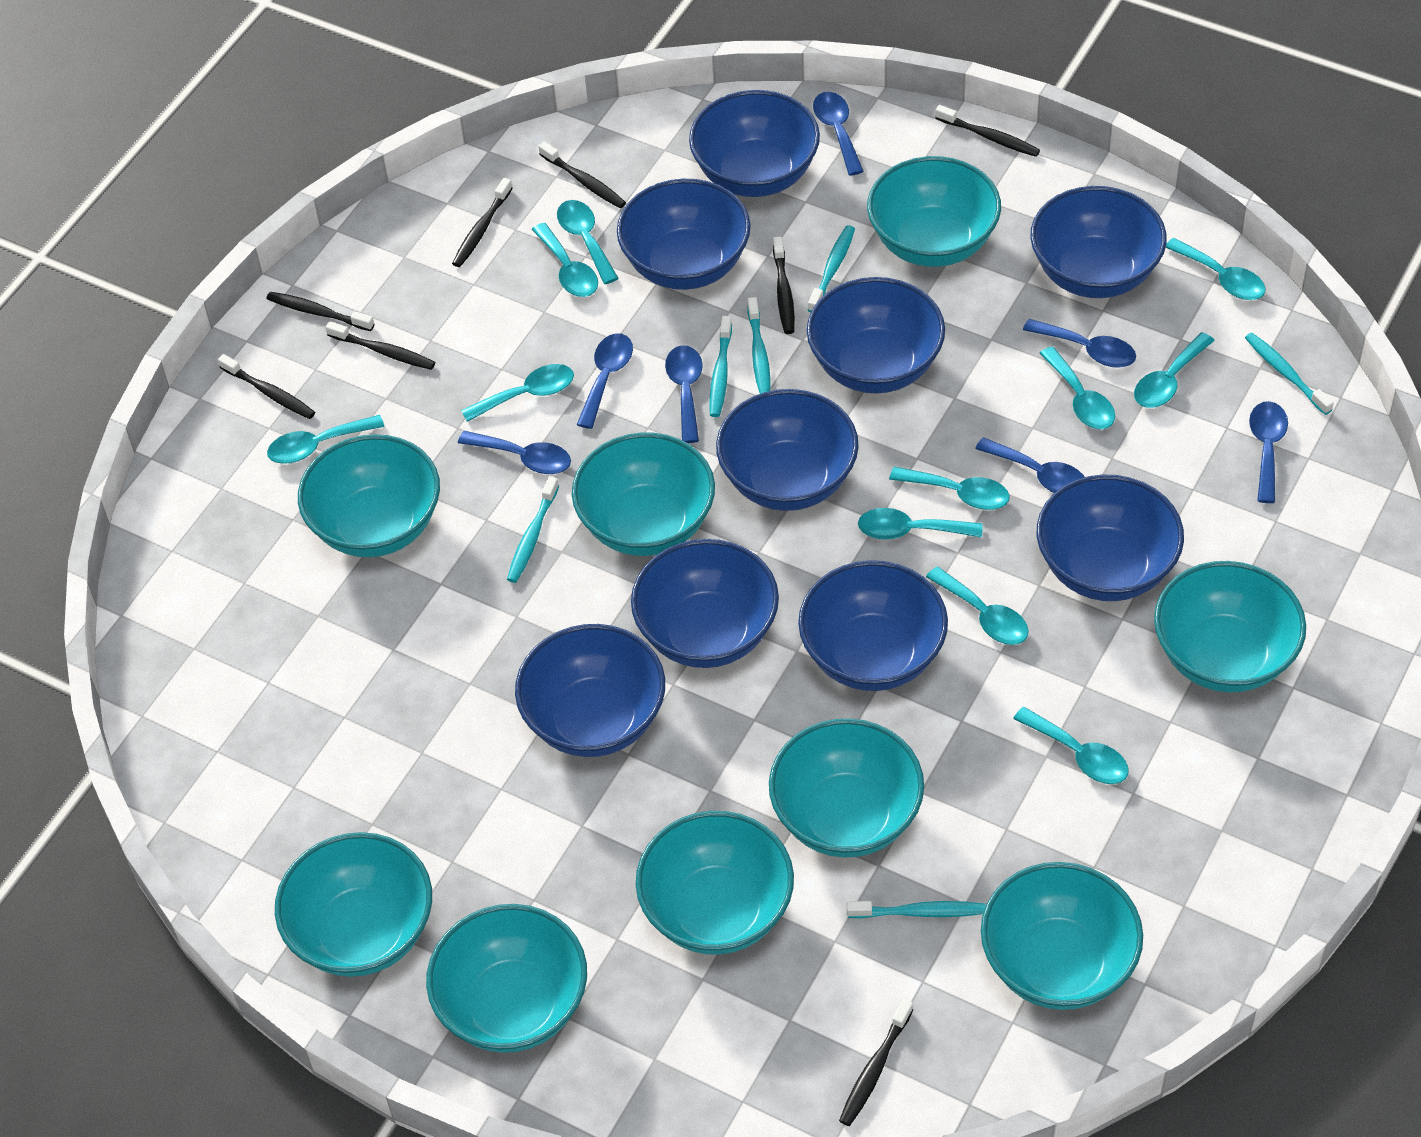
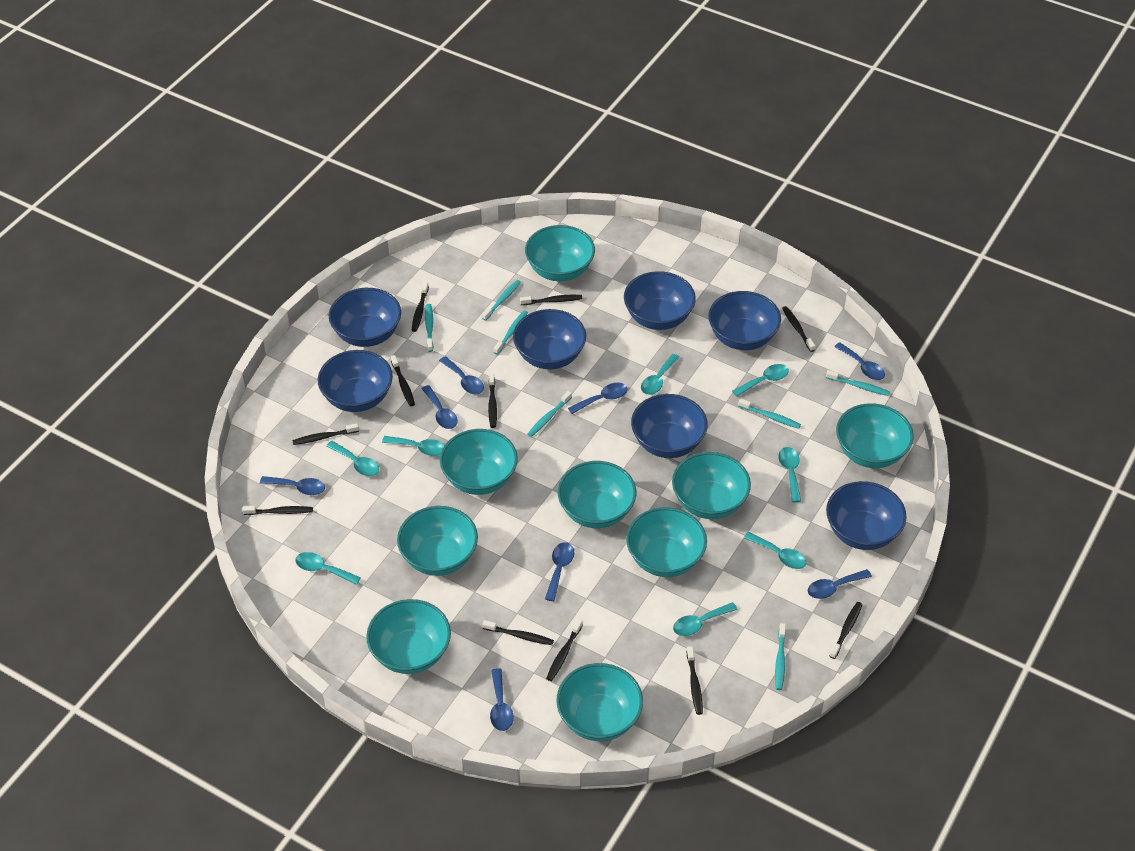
black toothbrush: [218,354,315,419] [266,292,374,331] [326,321,435,370] [452,178,512,267] [538,142,626,208] [773,237,795,334] [839,999,913,1126] [935,105,1040,157] = 8 -> [242,506,313,515] [292,423,359,445] [391,355,415,406] [412,282,429,332] [482,620,554,645] [488,373,497,428] [520,295,582,305] [546,619,583,681] [687,646,703,715] [782,306,815,352] [830,602,863,659] = 11
blue bowl: [515,624,665,757] [617,179,751,290] [631,539,779,668] [689,90,820,197] [716,389,859,511] [798,560,948,691] [807,277,945,393] [1030,186,1167,298] [1037,475,1184,601] = 9 -> [318,350,393,412] [329,288,401,347] [513,309,586,369] [624,271,696,330] [631,394,708,458] [708,291,781,350] [826,481,907,550] = 7
blue spoon: [458,431,571,474] [577,333,633,429] [665,345,703,443] [813,92,864,176] [975,437,1085,493] [1023,319,1136,368] [1249,401,1288,503] = 7 -> [260,476,325,495] [422,385,458,429] [439,356,484,394] [490,668,514,731] [545,542,575,601] [568,383,628,414] [808,569,872,599] [834,343,885,380] = 8
turquoise spoon: [267,415,385,464] [461,364,574,422] [532,223,598,297] [557,200,619,284] [858,508,982,540] [889,467,1010,510] [926,567,1029,645] [1013,707,1128,784] [1040,347,1115,429] [1134,332,1215,408] [1166,238,1266,300] = 11 -> [295,552,361,585] [326,441,379,476] [382,436,445,456] [641,354,680,395] [673,602,738,636] [732,364,789,397] [744,532,807,569] [778,447,801,502] = 8
turquoise toothbrush: [507,476,559,583] [709,316,732,417] [747,297,771,394] [808,225,855,313] [847,901,986,918] [1245,333,1334,415] = 6 -> [425,304,433,352] [482,280,521,321] [494,311,528,355] [528,391,572,437] [738,398,801,429] [775,623,786,690] [826,370,890,396] = 7

